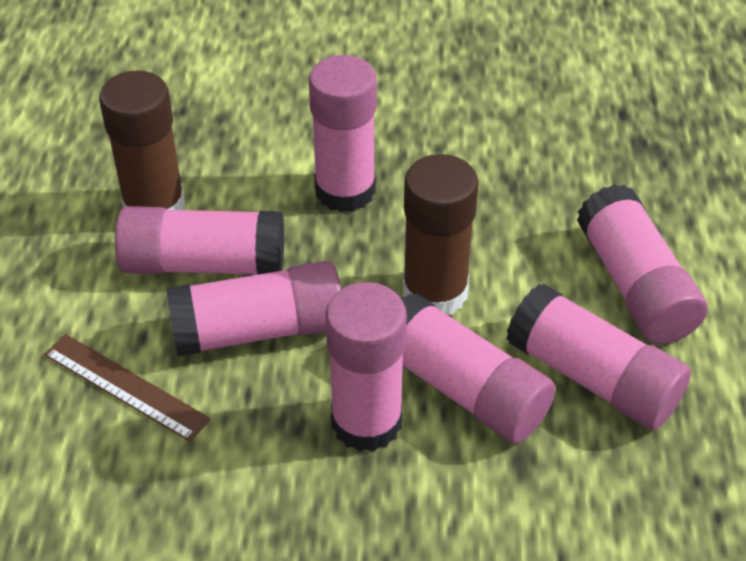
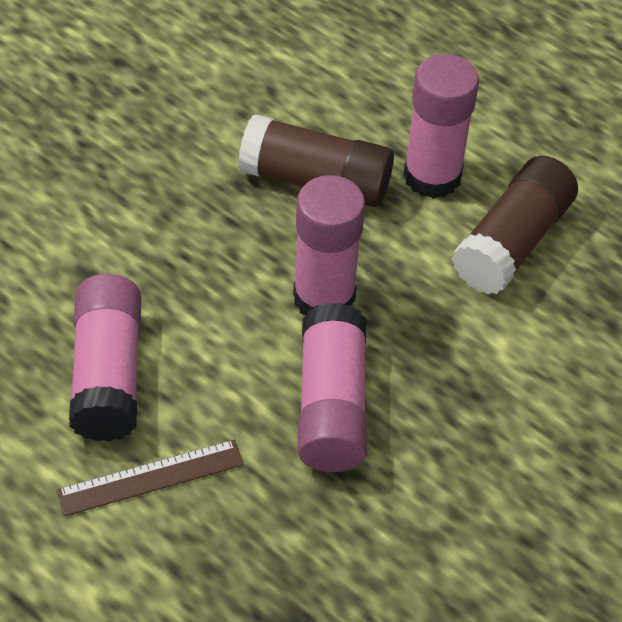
pink glue stick: [115,206,284,275] [166,261,341,356] [309,55,377,212] [325,282,407,452] [401,293,556,444] [506,284,691,430] [577,184,708,344] = 7 -> [69,274,141,442] [293,175,365,315] [297,302,367,472] [403,54,479,199] = 4

